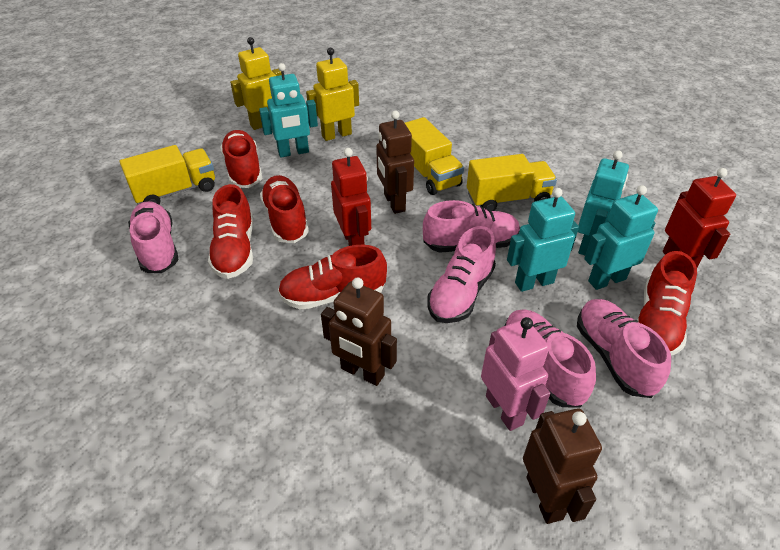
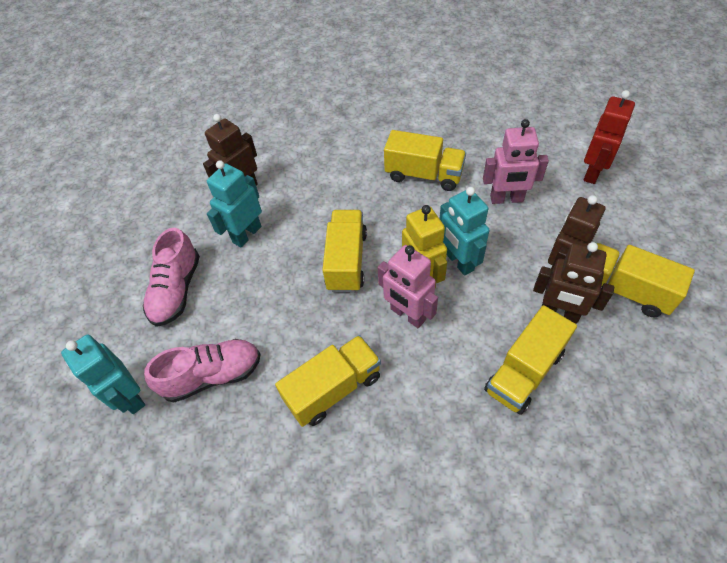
pink robot: [481,317,550,431] = 1 -> [377,245,438,328] [483,119,549,204] = 2
pink shoe: [128,201,179,273] [423,200,520,253] [427,226,496,323] [504,310,596,407] [577,299,671,398] = 5 -> [143,228,200,327] [144,339,261,402] = 2
red robot: [331,148,371,246] [663,168,736,267] = 2 -> [583,90,635,184] = 1
red shoe: [208,184,253,279] [220,130,263,188] [260,175,309,243] [278,245,387,309] [637,251,697,355] = 5 -> none = 0
turquoise robot: [259,63,318,158] [507,188,579,292] [578,150,629,255] [584,185,658,290] = 4 -> [61,334,145,414] [207,160,262,247] [440,187,489,276] = 3
yellow robot: [230,37,282,130] [306,48,359,141] = 2 -> [402,205,447,288] = 1
yellow truck: [119,145,215,205] [405,117,464,195] [467,154,557,211] = 3 -> [275,335,381,427] [322,210,367,293] [384,130,466,191] [484,305,577,415] [596,243,695,317] = 5

